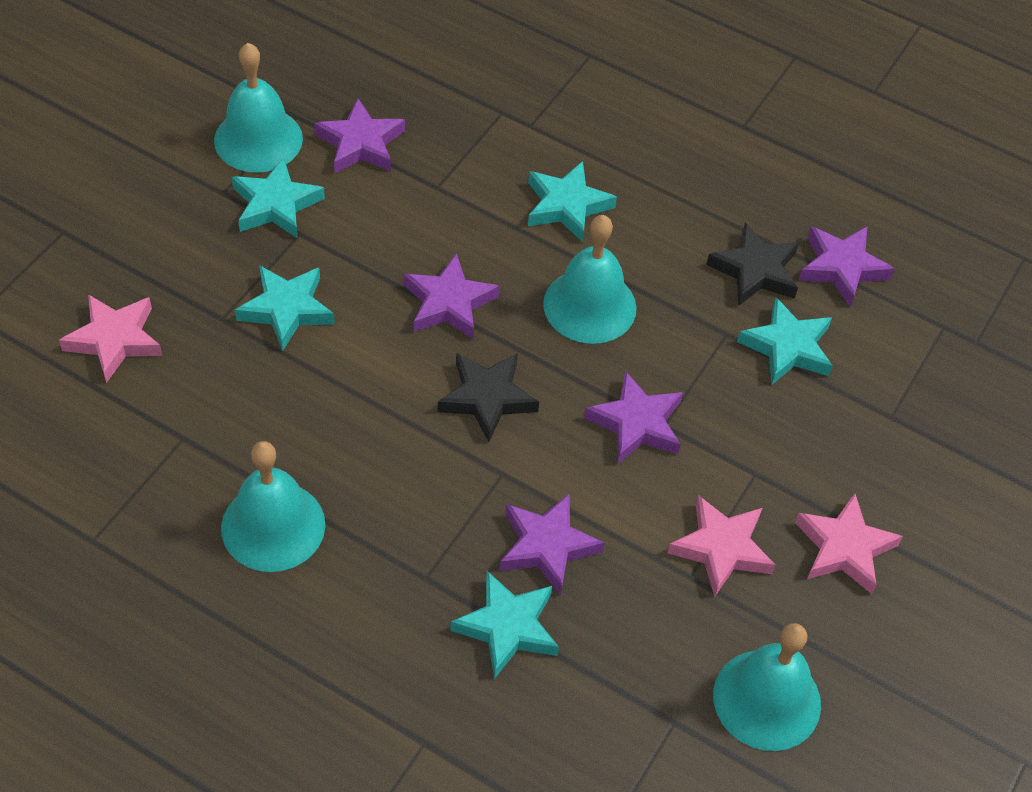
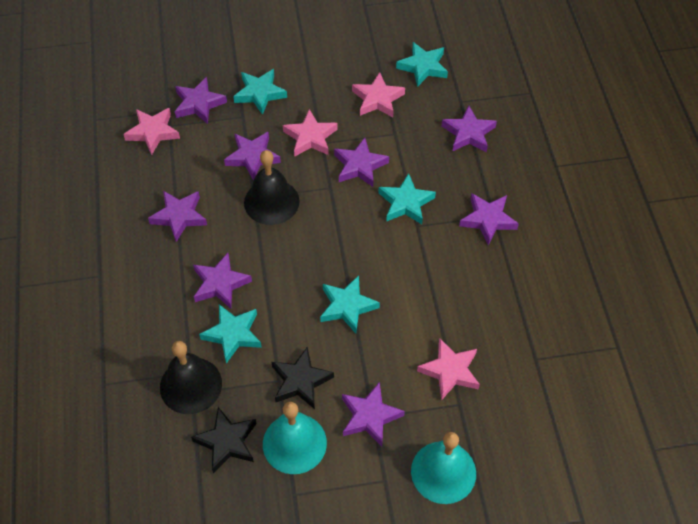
black bell: none = 0 -> [160,341,222,414] [244,150,300,225] = 2
pink star: [59,294,162,383] [667,495,775,597] [795,493,903,594] = 3 -> [123,108,180,155] [283,109,338,157] [352,72,405,117] [417,338,480,401] = 4
purple star: [314,98,405,174] [404,253,500,340] [499,493,605,595] [584,371,683,464] [798,226,895,306] = 5 -> [148,191,207,242] [175,77,227,124] [193,253,252,309] [224,132,281,180] [334,138,389,187] [342,382,405,447] [441,106,497,152] [459,193,519,245] = 8
turquoise bell: [214,43,303,173] [221,441,325,572] [543,215,637,344] [713,623,821,751] = 4 -> [263,402,327,474] [411,432,476,504] = 2

